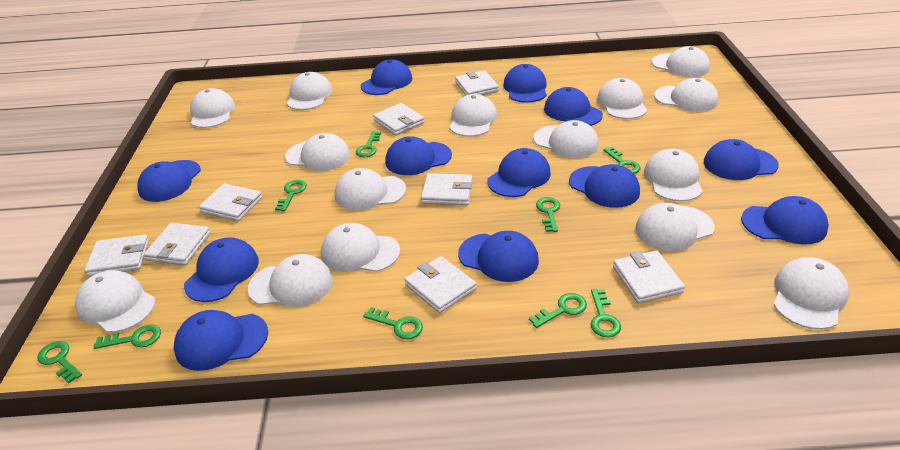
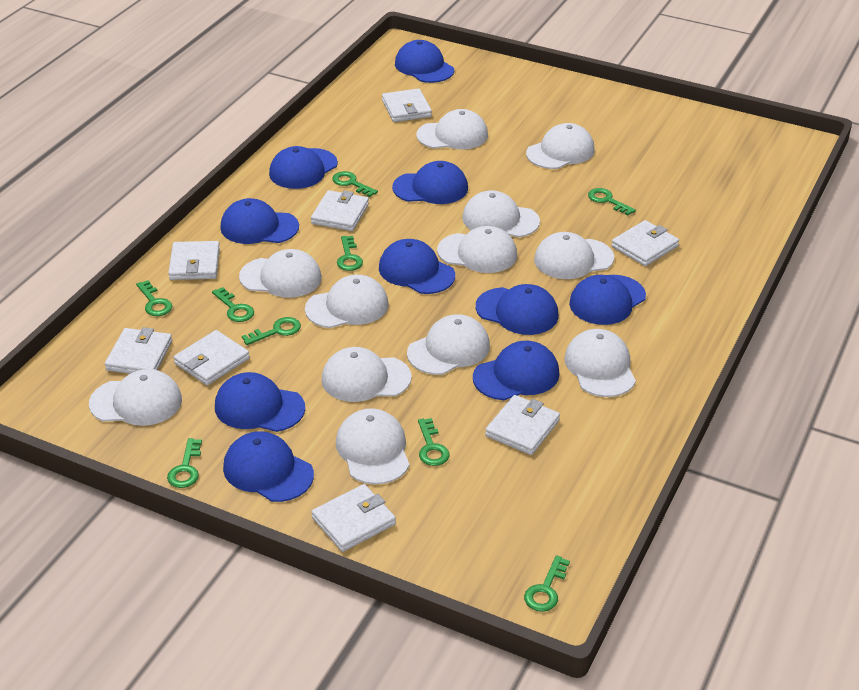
blue cap: [137,160,201,202] [174,310,268,371] [184,237,259,302] [361,59,412,95] [385,136,452,175] [458,231,539,282] [487,148,551,197] [503,64,547,103] [544,87,603,126] [569,164,640,208] [704,139,779,180] [741,196,829,245] = 12 -> [215,372,305,432] [220,198,299,244] [223,431,314,502] [269,146,338,189] [379,239,455,294] [392,161,468,204] [395,40,454,83] [473,341,560,400] [476,284,559,335] [569,275,646,325] = 10
white cap: [75,270,155,333] [190,88,235,128] [248,254,333,307] [285,133,350,171] [286,72,332,110] [321,223,400,272] [335,168,406,210] [449,94,497,137] [533,120,599,158] [597,78,647,119] [635,203,714,251] [644,149,703,202] [652,46,710,77] [654,78,718,112] [774,257,849,330] = 15 -> [89,369,182,426] [239,249,322,298] [305,275,389,328] [321,347,412,402] [336,408,410,484] [407,314,490,375] [417,109,488,149] [437,226,517,273] [462,190,540,237] [526,123,595,169] [534,232,614,279] [564,329,636,397] = 12

